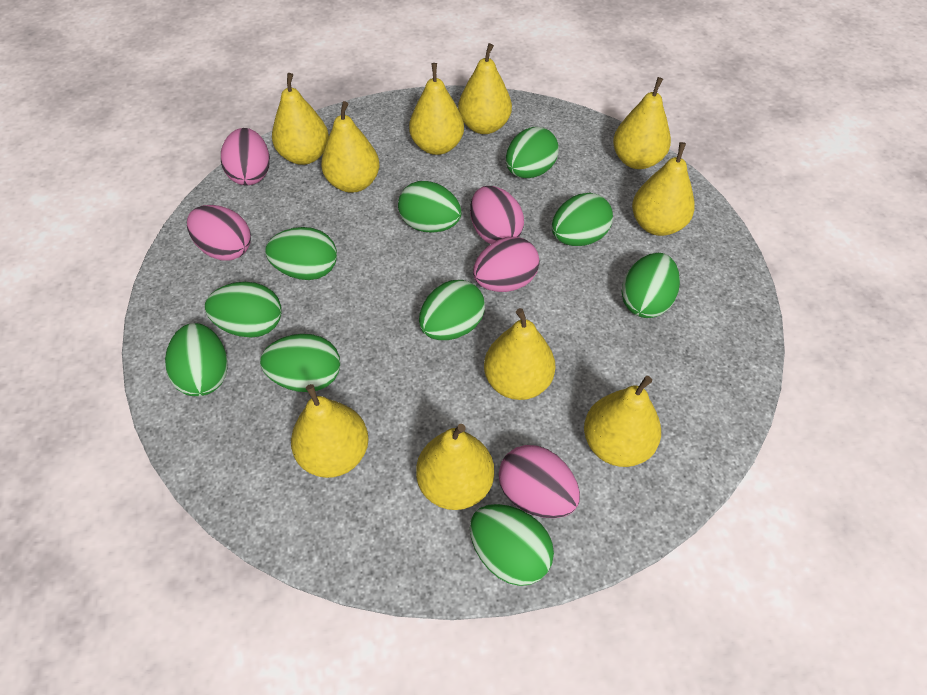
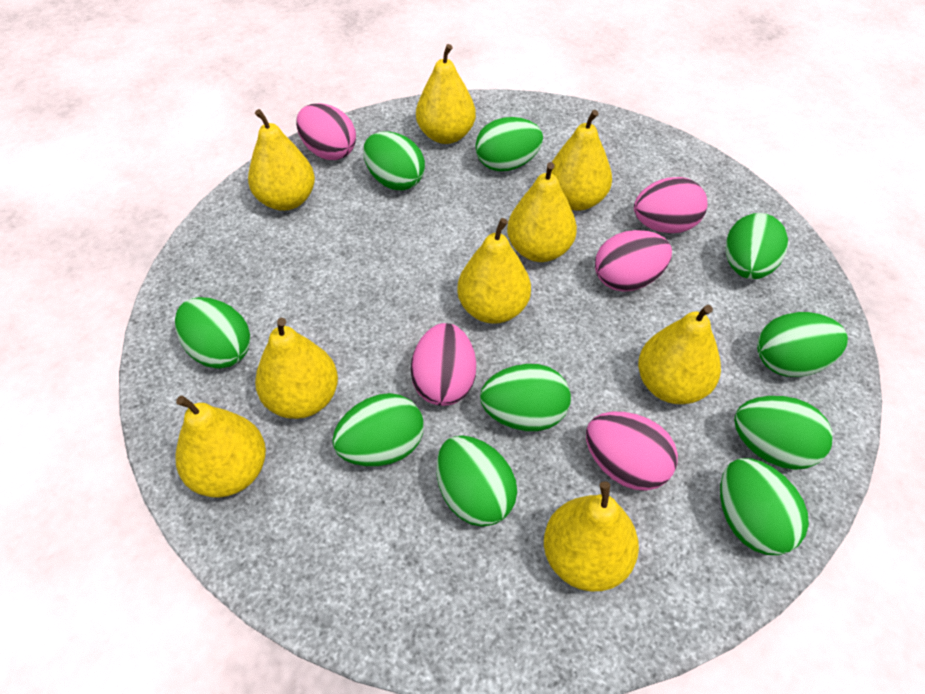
yellow pear: [272,73,329,165] [291,384,369,478] [321,101,380,193] [409,63,464,155] [416,424,494,510] [458,43,512,134] [484,308,555,400] [584,376,661,467] [613,77,671,169] [632,142,695,236] = 10 -> [175,396,266,498] [248,109,315,211] [255,318,338,419] [416,44,476,144] [457,218,531,324] [507,162,577,262] [544,481,639,591] [551,110,612,211] [638,305,721,404] = 9

